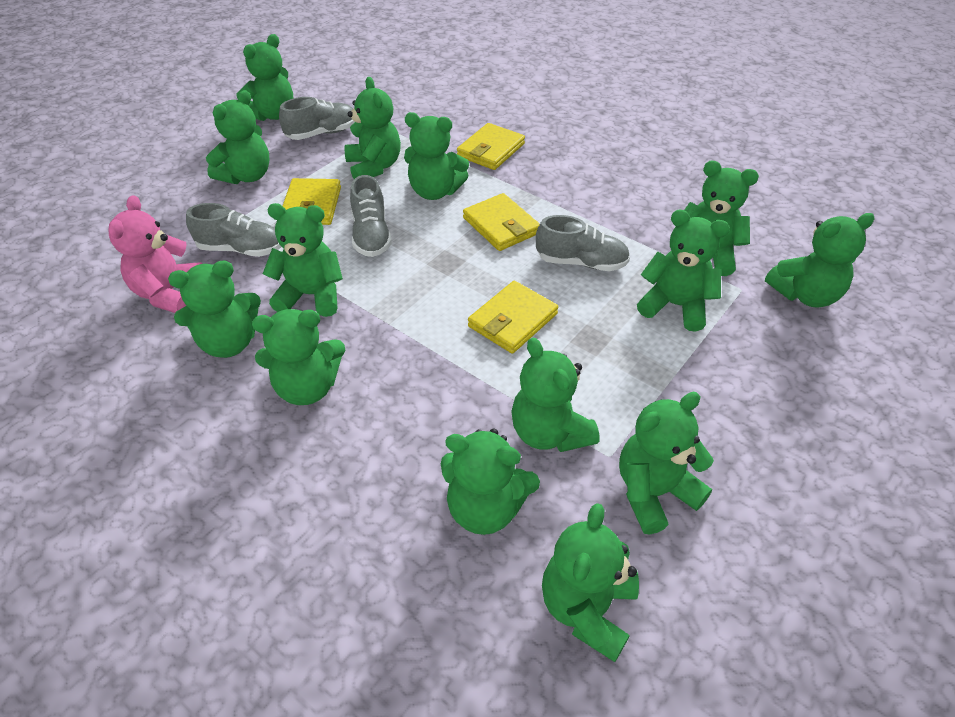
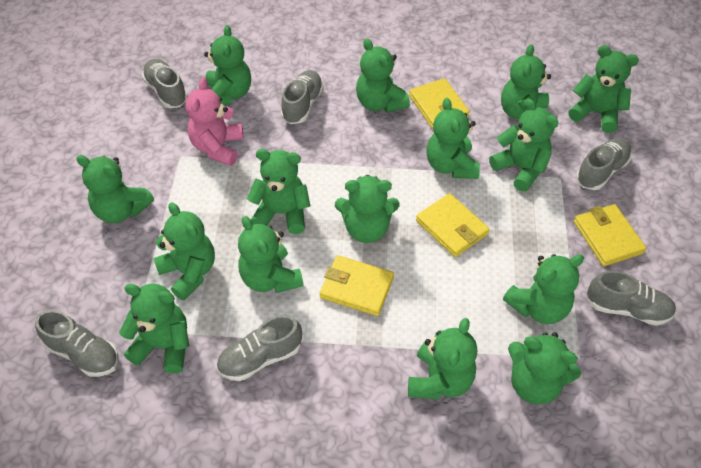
green teddy bear: [168,260,261,358] [206,90,270,184] [236,34,293,121] [252,309,345,405] [263,203,343,317] [345,77,401,179] [404,112,469,200] [441,429,540,535] [511,338,599,452] [542,503,639,662] [619,392,714,535] [637,209,730,332] [684,160,759,276] [765,213,875,308] = 14 -> [76,155,154,223] [119,284,189,373] [154,202,215,300] [204,25,251,106] [238,216,304,293] [247,149,310,234] [335,175,399,243] [356,39,410,113] [408,318,477,399] [426,98,480,179] [489,98,558,192] [501,44,551,119] [503,254,584,324] [508,333,581,404] [569,45,639,133] = 15
grey shoe: [186,203,282,257] [279,97,354,140] [350,175,392,257] [536,215,630,271] = 4 -> [35,310,118,377] [142,59,188,108] [216,315,302,381] [281,70,324,124] [576,138,632,190] [587,271,676,326] = 6

